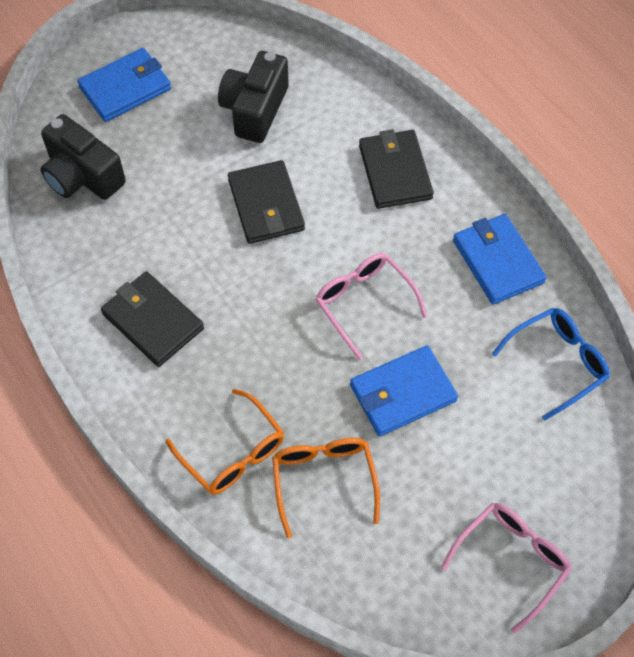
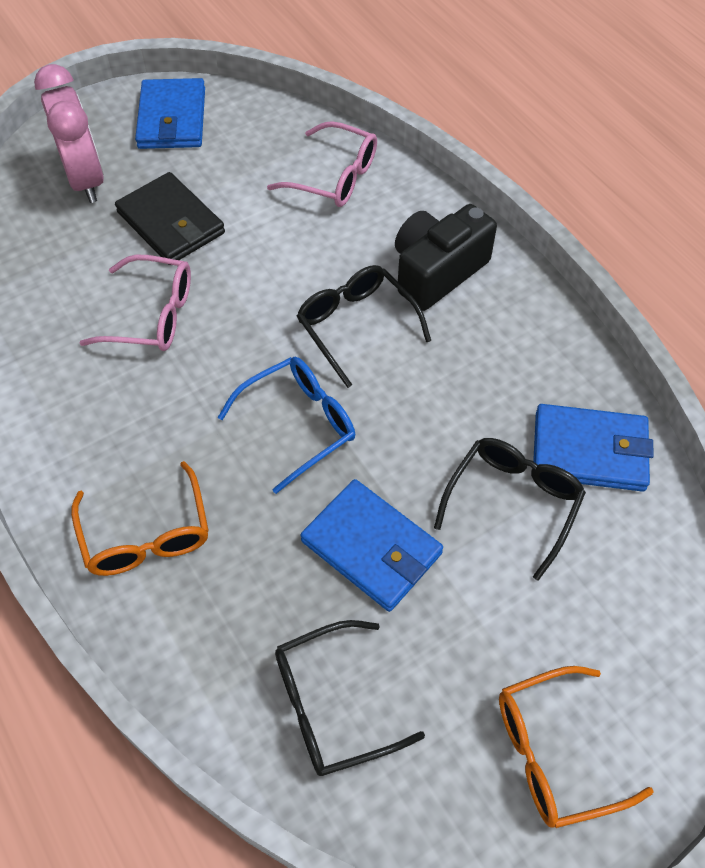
black camera: [40,114,126,200] [218,51,289,143] = 2 -> [395,204,497,311] = 1
black glasses: none = 0 -> [275,620,425,776] [297,265,431,388] [434,438,586,581] = 3
black wallet: [101,271,204,367] [228,160,305,244] [359,129,434,209] = 3 -> [115,172,225,265] = 1
pink clock: none = 0 -> [34,64,104,203] = 1

